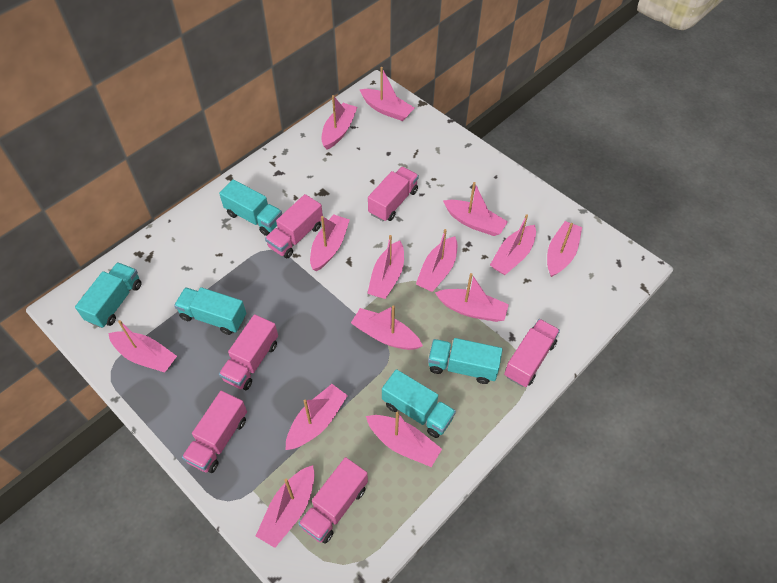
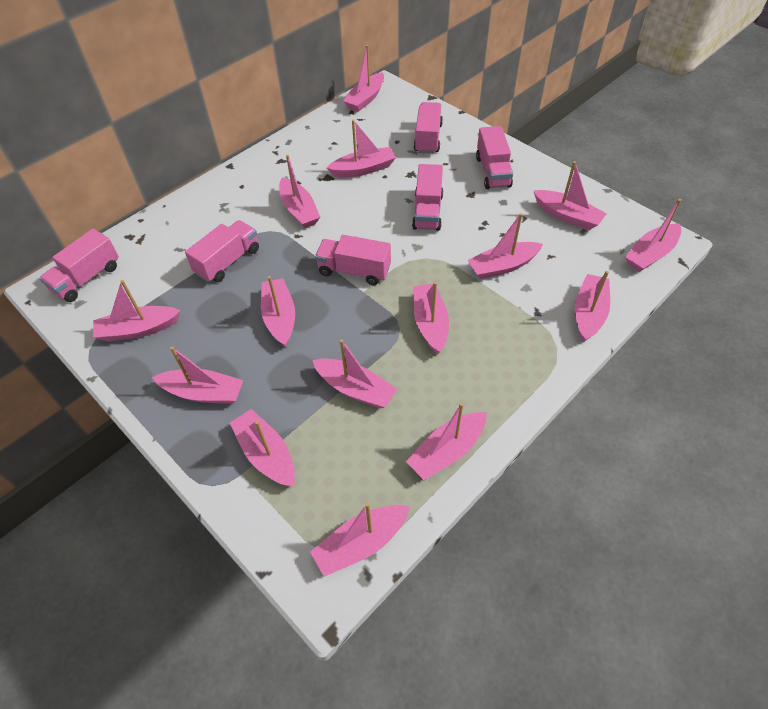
pink boat: [108,320,177,373] [256,465,315,548] [286,384,348,450] [310,214,350,271] [321,95,357,149] [351,305,423,350] [359,67,414,121] [366,412,442,467] [367,235,404,299] [416,229,457,292] [435,273,509,322] [443,182,508,236] [490,214,536,275] [547,221,582,277] = 14 -> [93,280,181,342] [152,346,243,404] [230,409,295,486] [261,276,295,347] [279,155,320,228] [310,503,410,577] [312,339,397,408] [327,120,396,178] [343,45,384,112] [406,403,487,480] [413,282,449,354] [467,213,543,279] [534,161,607,230] [575,271,610,342] [625,199,681,272] = 15
turquoise truck: [75,262,142,328] [174,287,246,335] [219,179,282,236] [382,369,456,438] [428,338,503,384] = 5 -> none = 0

